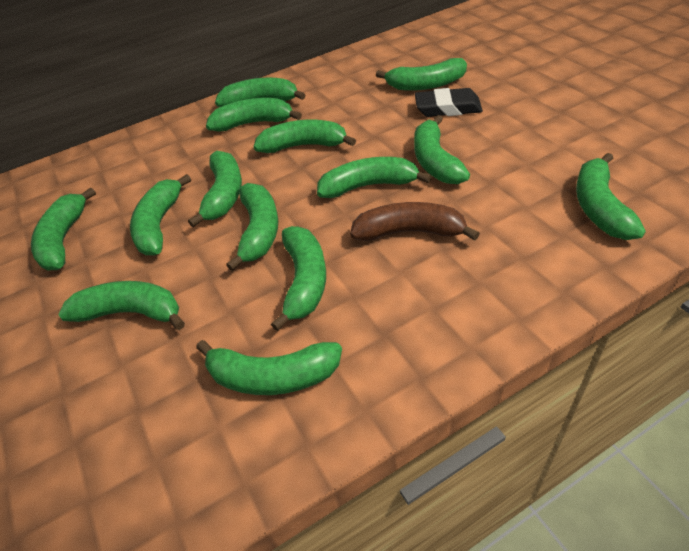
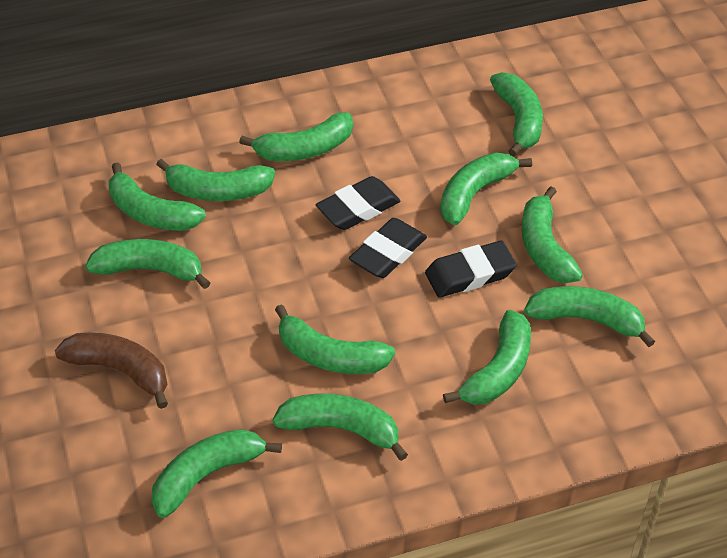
black eraser: [415,88,483,117] = 1 -> [316,176,400,230] [349,218,427,278] [425,241,517,297] = 3
green banana: [31,187,96,270] [58,281,185,330] [130,174,191,255] [188,151,242,227] [196,340,342,395] [206,98,302,132] [215,78,306,107] [226,183,278,271] [253,120,356,153] [271,226,326,331] [317,157,432,198] [376,58,467,91] [414,115,470,184] [576,153,646,240] = 14 -> [85,239,210,289] [109,162,206,231] [151,429,282,518] [156,159,275,201] [239,112,353,161] [272,394,408,461] [275,304,395,374] [440,152,532,225] [443,310,531,405] [490,72,543,157] [522,186,583,283] [524,286,655,347] = 12

